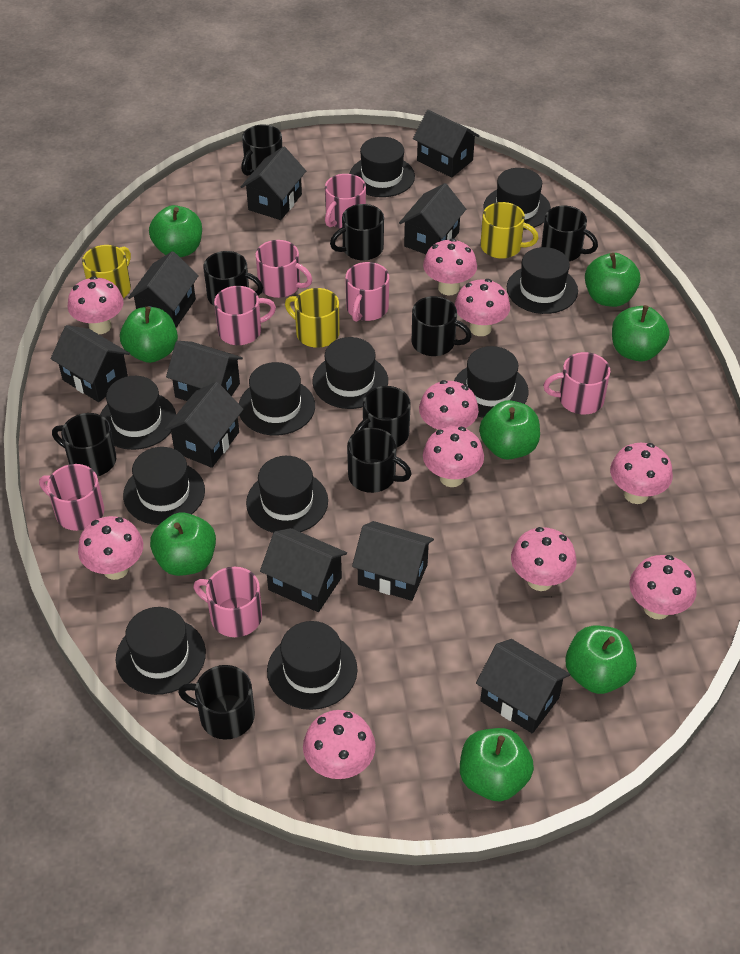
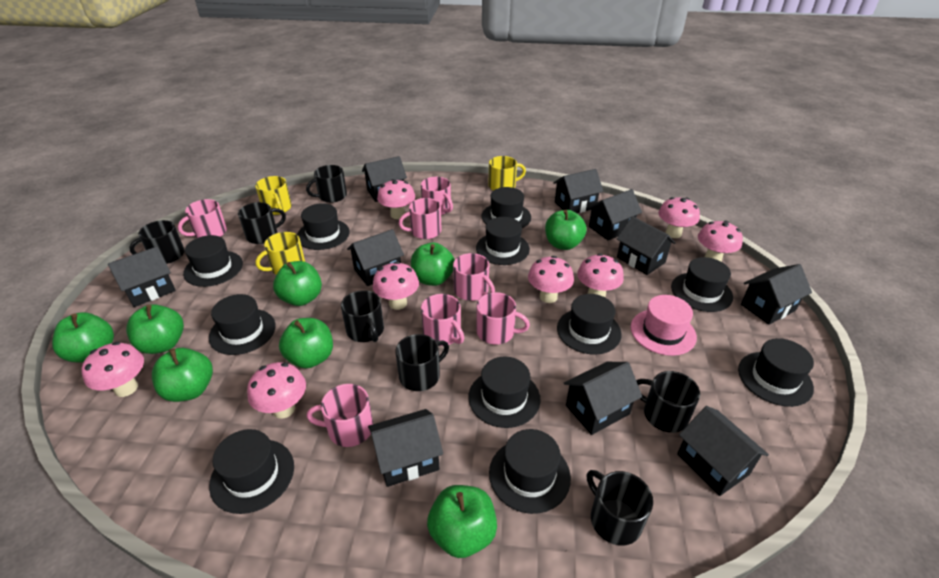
black mug: [52,413,116,477] [178,665,255,740] [203,251,263,306] [241,125,282,176] [330,204,384,261] [347,427,412,493] [354,386,411,448] [412,296,472,356] [541,206,598,261] = 9 -> [129,220,185,264] [238,202,286,244] [306,165,347,203] [341,290,384,342] [396,334,449,391] [587,470,653,546] [636,371,700,433] = 7
pink hat: none = 0 -> [631,295,697,356] = 1
pink mushroom: [68,276,124,334] [78,516,143,580] [303,710,376,779] [419,380,479,431] [423,239,477,295] [423,426,484,487] [455,279,510,336] [511,527,576,591] [610,443,673,504] [629,555,696,619] = 10 -> [81,342,144,397] [247,362,306,419] [372,261,419,310] [377,179,415,219] [528,256,574,303] [577,253,624,297] [658,197,700,238] [698,221,743,261] = 8

